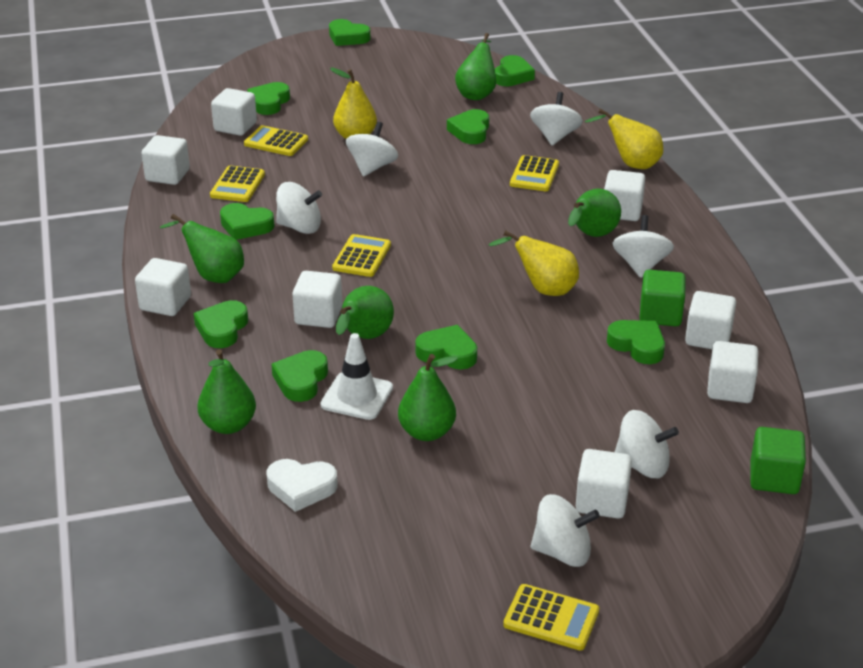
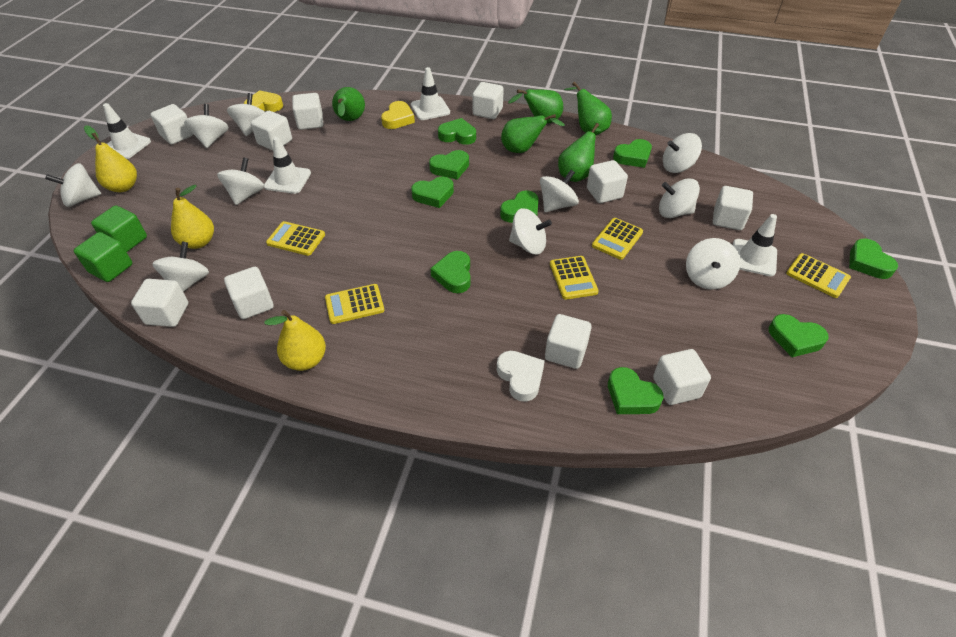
green pear: [160,214,244,283] [197,349,256,434] [336,286,394,339] [398,354,458,441] [455,33,496,100] [568,189,621,237] = 6 -> [332,87,365,121] [501,114,565,153] [508,89,563,123] [558,123,601,182] [564,82,612,135] = 5
white cube: [135,258,191,316] [141,135,190,185] [211,88,257,136] [292,271,342,328] [576,449,632,519] [604,170,645,221] [685,291,736,349] [707,341,758,403] = 8 -> [131,279,188,327] [151,104,194,145] [224,267,273,319] [251,111,292,151] [292,93,323,130] [472,82,504,119] [545,314,592,369] [587,160,628,203] [653,349,711,405] [713,186,753,230] = 10
white spinning top: [276,182,322,234] [346,122,398,177] [530,92,583,145] [531,494,600,567] [612,215,674,278] [615,410,679,478] = 6 -> [45,163,101,207] [152,242,209,292] [184,104,229,148] [217,157,265,205] [227,93,265,136] [509,208,552,255] [540,170,579,212] [659,178,700,218] [663,133,702,173] [686,238,740,290] = 10
white traffic cone: [321,333,393,420] = 1 -> [103,103,151,159] [264,137,311,194] [411,67,450,120] [733,214,777,276] = 4
yellow heart: none = 0 -> [244,90,283,112] [381,101,415,129] = 2

